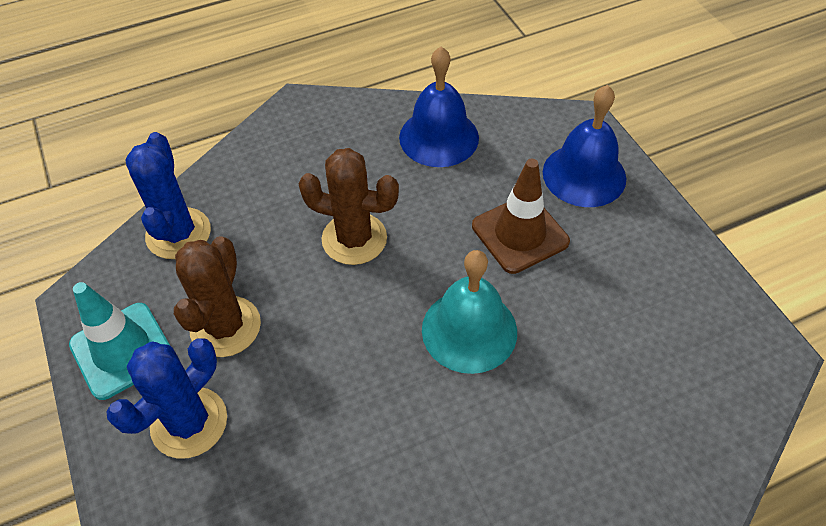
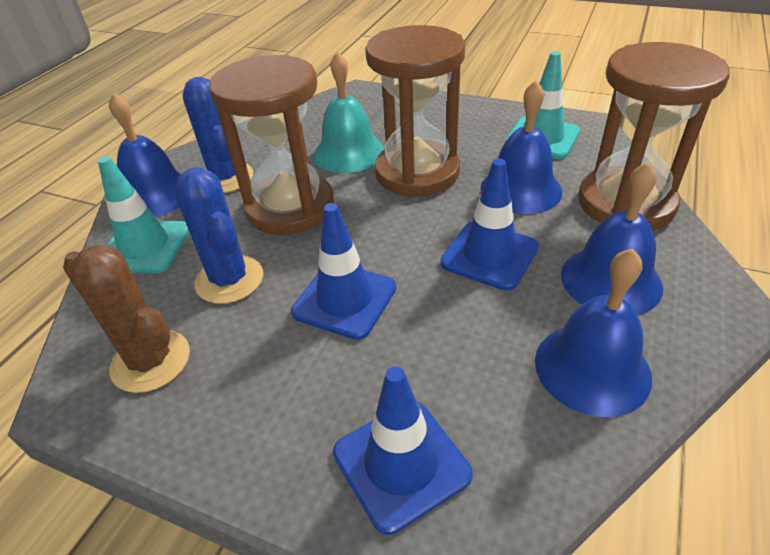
blue bell: [399,47,479,167] [543,85,626,207] = 2 -> [109,92,181,217] [481,80,562,214] [535,248,652,417] [561,162,663,315] = 4
blue traffic cone: none = 0 -> [291,203,396,340] [333,366,473,535] [440,158,539,291] = 3
brown cactus: [174,236,261,357] [299,148,399,265] = 2 -> [63,245,190,393] = 1
brown hourglass: none = 0 -> [209,54,334,235] [365,25,465,197] [578,42,730,230] = 3
brown traffic cone: [472,159,570,274] = 1 -> none = 0
turquoise traffic cone: [69,282,170,400] = 1 -> [98,156,189,273] [505,51,580,159] = 2

